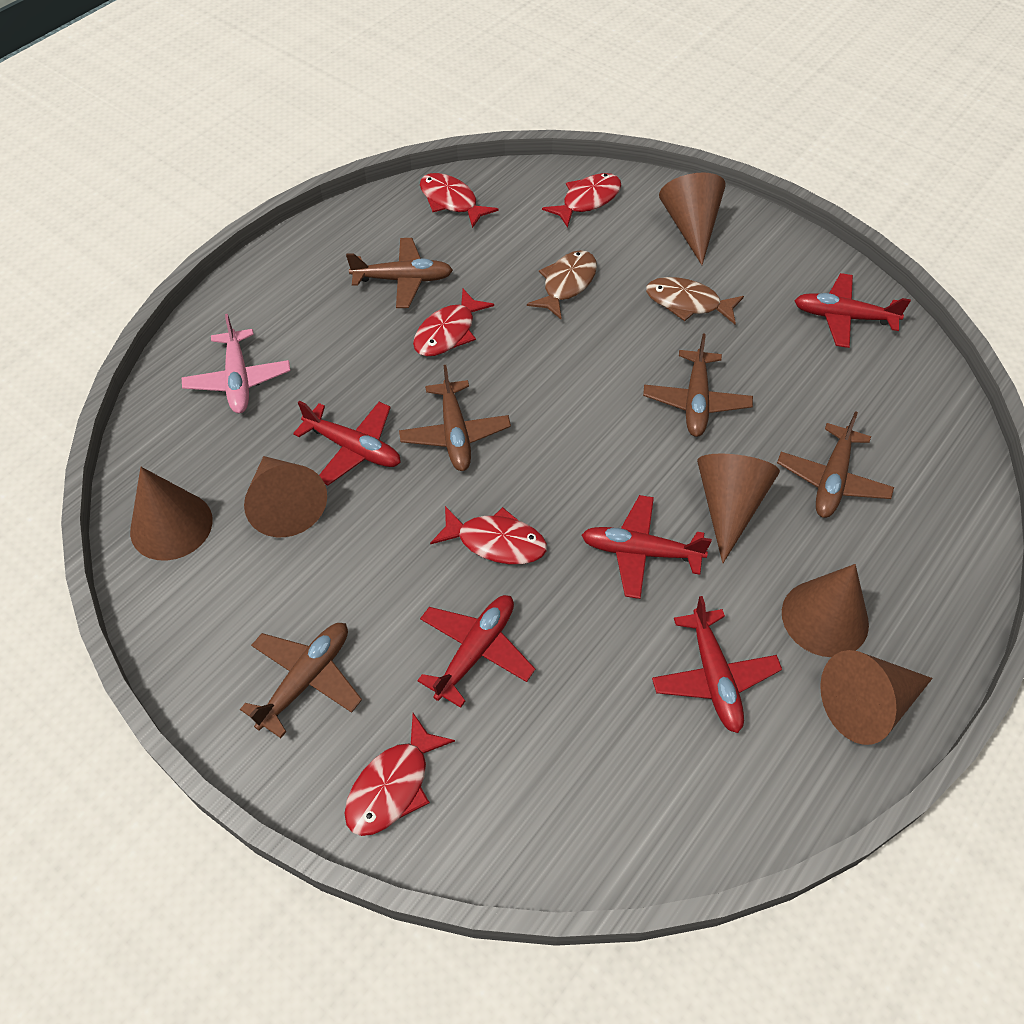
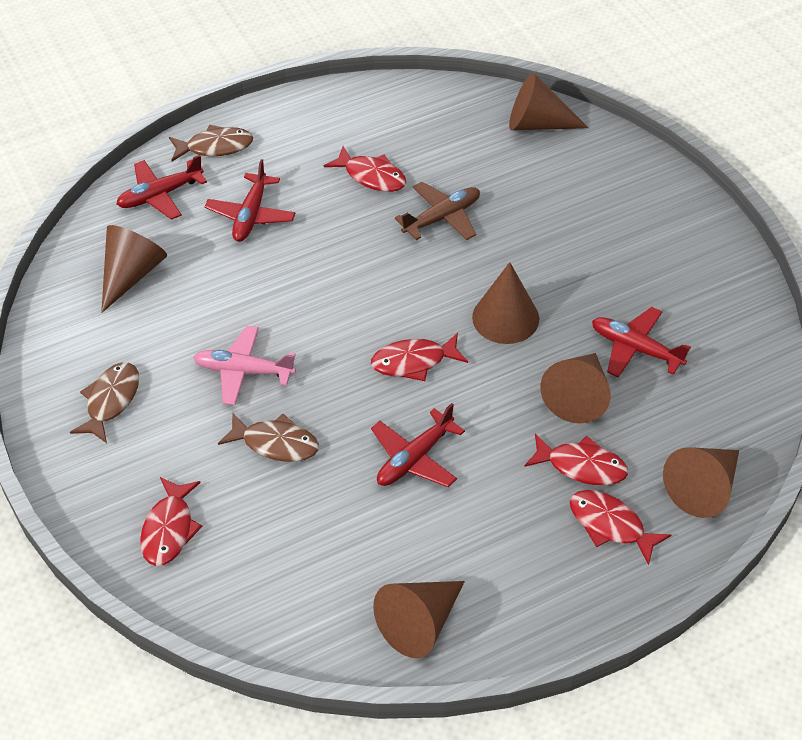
brown fish: [527,250,597,320] [646,277,744,324] = 2 -> [70,362,139,443] [169,125,254,161] [218,412,319,462] = 3
brown plane: [240,623,362,738] [346,238,453,308] [399,365,511,471] [643,334,753,437] [777,411,894,518] = 5 -> [395,182,480,240] = 1
red plane: [293,401,401,486] [417,595,535,708] [582,495,712,599] [652,596,782,733] [794,273,911,348] = 5 -> [116,155,207,220] [205,159,296,242] [371,403,465,487] [592,307,691,377] = 4

